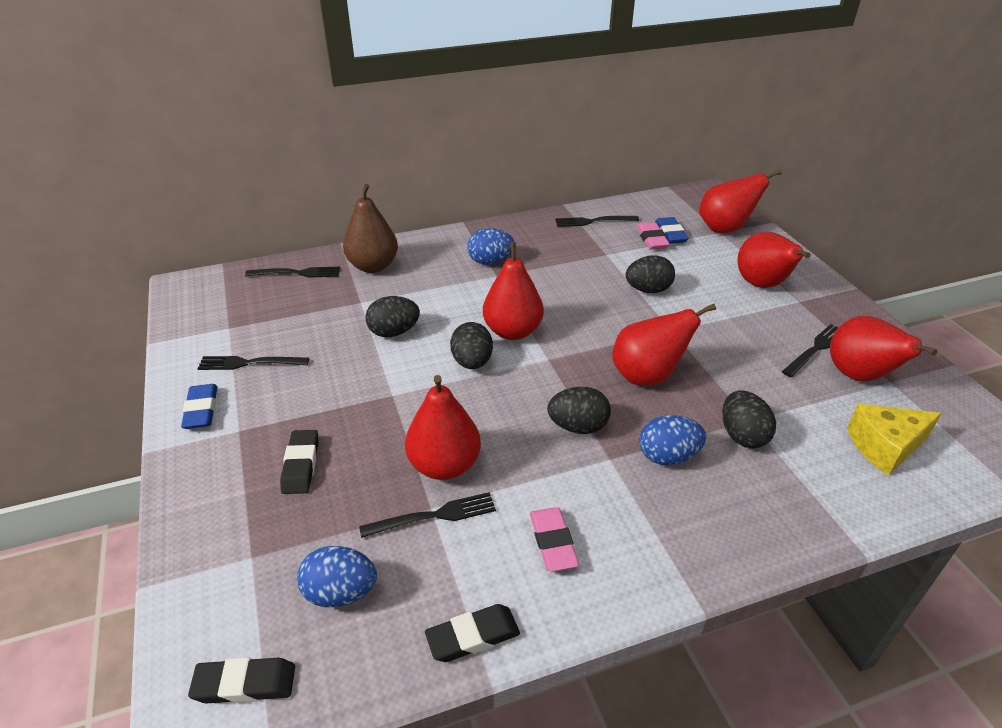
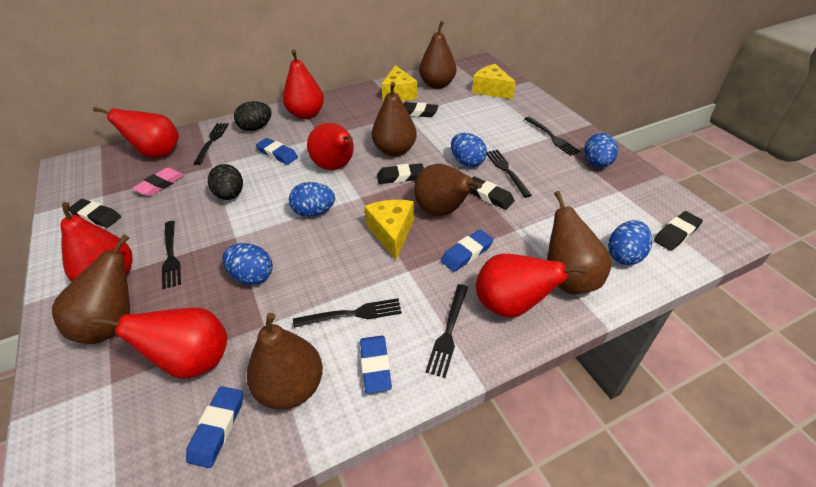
black egg: [365,296,420,337] [450,322,493,369] [547,387,611,434] [626,255,675,293] [722,390,776,449] = 5 -> [208,164,243,200] [234,101,272,131] = 2
black eraser: [188,657,295,703] [280,430,318,494] [425,604,520,662] = 3 -> [69,199,121,228] [377,163,424,184] [403,102,438,117] [469,176,515,210] [654,211,703,251] = 5
black fork: [197,356,309,370] [245,267,340,278] [359,492,496,538] [555,216,639,227] [782,324,838,377] = 5 -> [162,221,181,289] [193,123,229,165] [293,298,402,328] [425,284,468,378] [487,150,532,198] [524,117,581,156] = 6
blue egg: [297,546,377,607] [467,228,514,265] [639,415,706,465] = 3 -> [222,243,273,285] [289,182,335,217] [451,133,487,167] [584,133,618,168] [608,220,652,265] = 5
blue eraser: [181,384,217,429] [655,217,689,244] = 2 -> [186,386,243,468] [256,138,298,165] [360,336,392,393] [441,230,494,272] = 4
brown pear: [343,184,398,273] = 1 -> [52,234,130,344] [247,313,323,410] [372,82,417,157] [414,164,482,216] [419,21,456,89] [547,191,612,294] = 6
pink eraser: [530,507,579,572] [636,222,670,249] = 2 -> [132,167,185,196] = 1
yellow cheese: [847,404,942,476] = 1 -> [364,200,414,260] [382,65,417,101] [472,64,515,99] = 3

